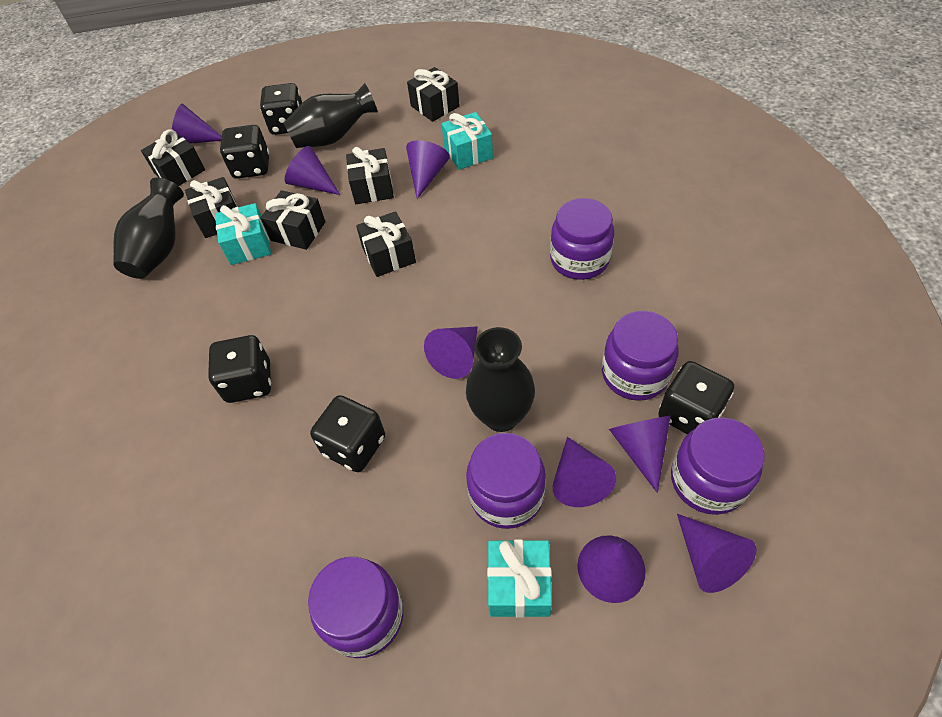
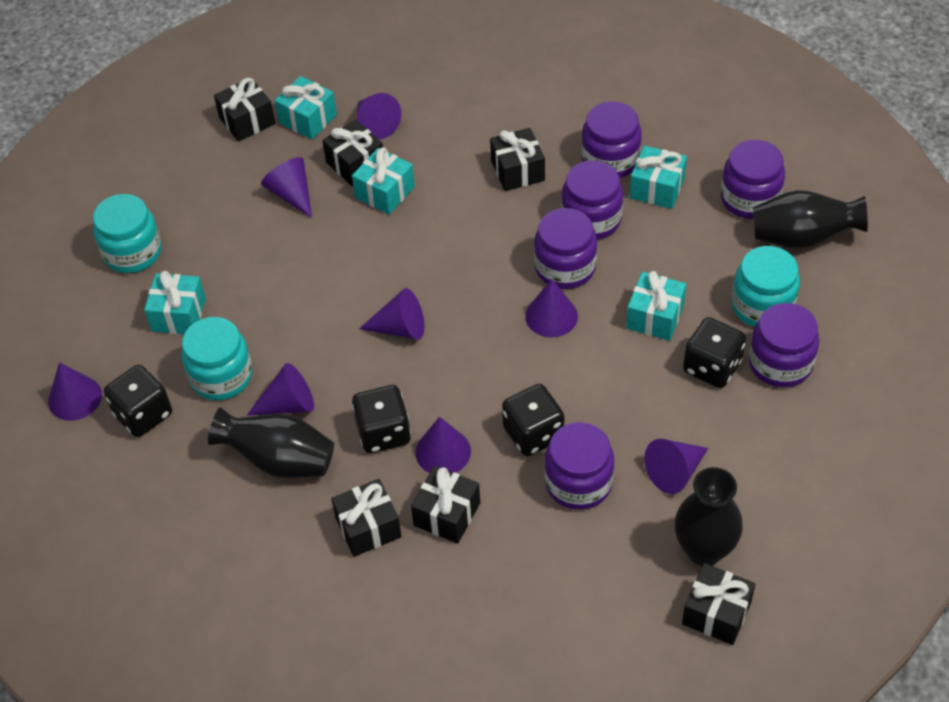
black dice: [208,335,271,403] [220,125,269,179] [260,83,302,135] [310,395,385,472] [658,361,734,434] = 5 -> [104,365,172,437] [352,385,411,453] [502,384,564,456] [683,317,746,388] = 4
purple jar: [308,557,403,658] [466,433,546,529] [550,198,614,280] [602,311,678,401] [671,417,764,515] = 5 -> [534,208,597,289] [545,422,614,510] [561,160,623,240] [581,101,642,178] [721,140,785,219] [749,303,819,387] = 6
turquoise gift: [215,203,271,265] [441,112,493,170] [487,539,552,618] = 3 -> [144,271,206,334] [275,76,337,140] [352,147,415,215] [626,271,686,341] [630,146,687,209] = 5
turquoise jar: none = 0 -> [93,194,161,273] [182,317,252,400] [732,246,800,327] = 3

